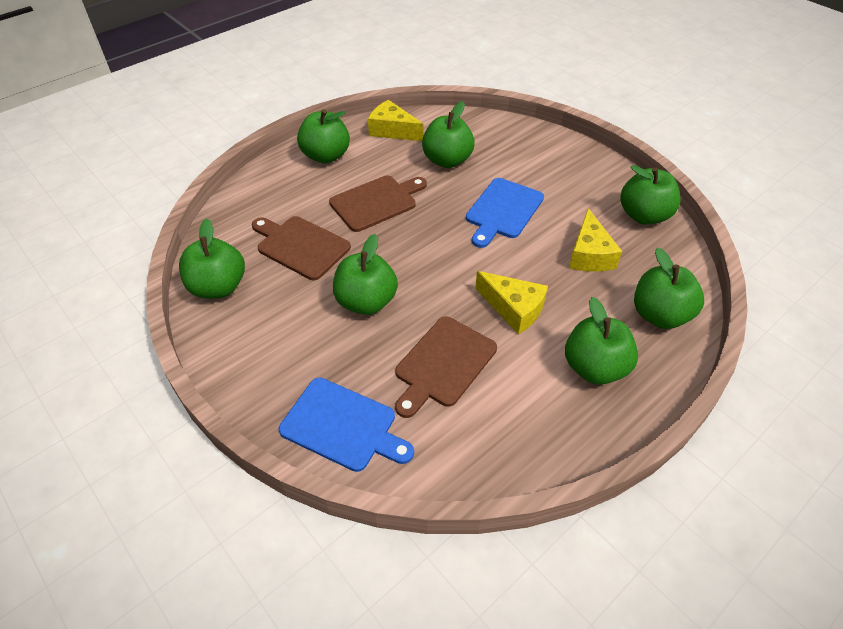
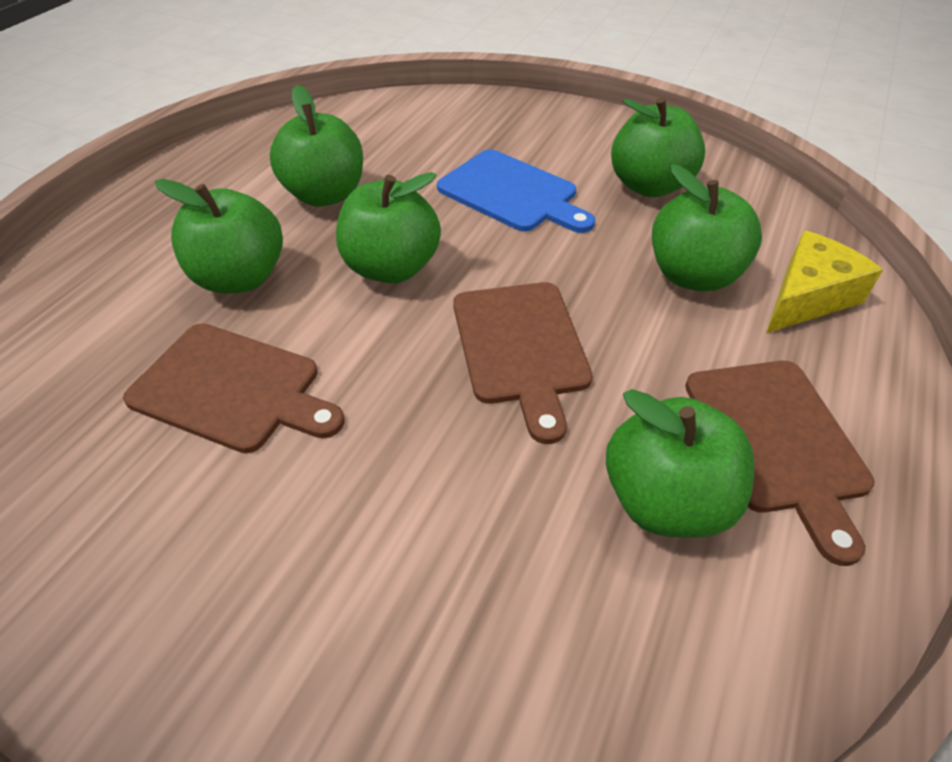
blue cutting board: [279,378,414,472] [466,178,544,248] = 2 -> [437,149,595,233] = 1
green apple: [179,218,245,299] [297,109,350,163] [333,234,398,315] [422,101,475,168] [565,297,638,385] [620,165,680,225] [634,248,704,329] = 7 -> [155,179,283,294] [270,85,363,207] [336,172,441,283] [606,389,755,538] [611,97,705,197] [652,164,762,291] = 6
yellow cheese: [368,100,423,141] [475,271,548,334] [569,208,622,272] = 3 -> [766,230,883,333] = 1

